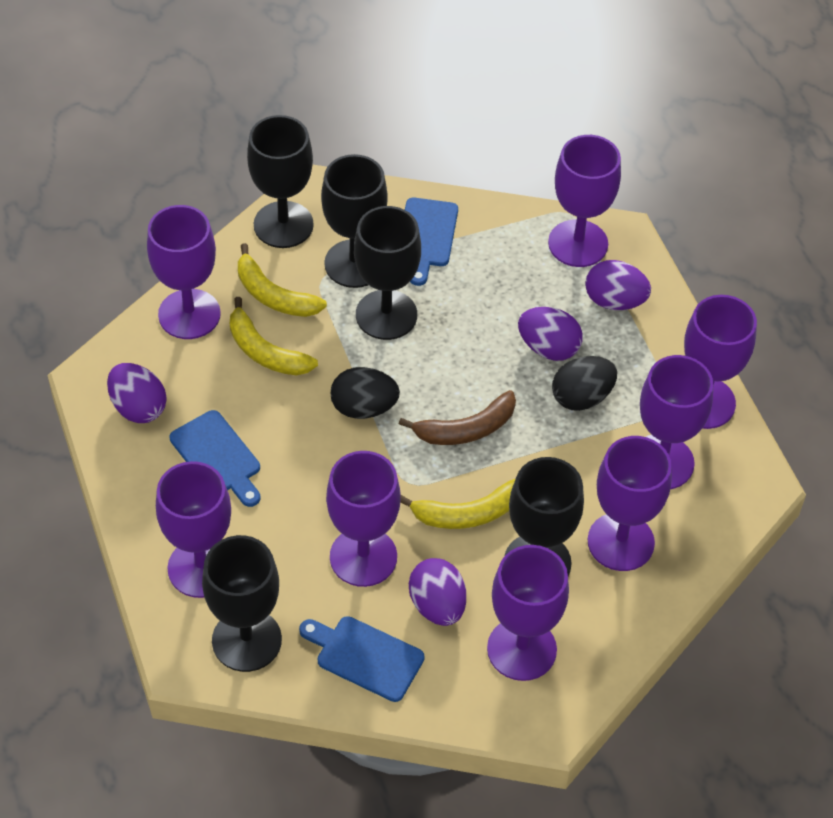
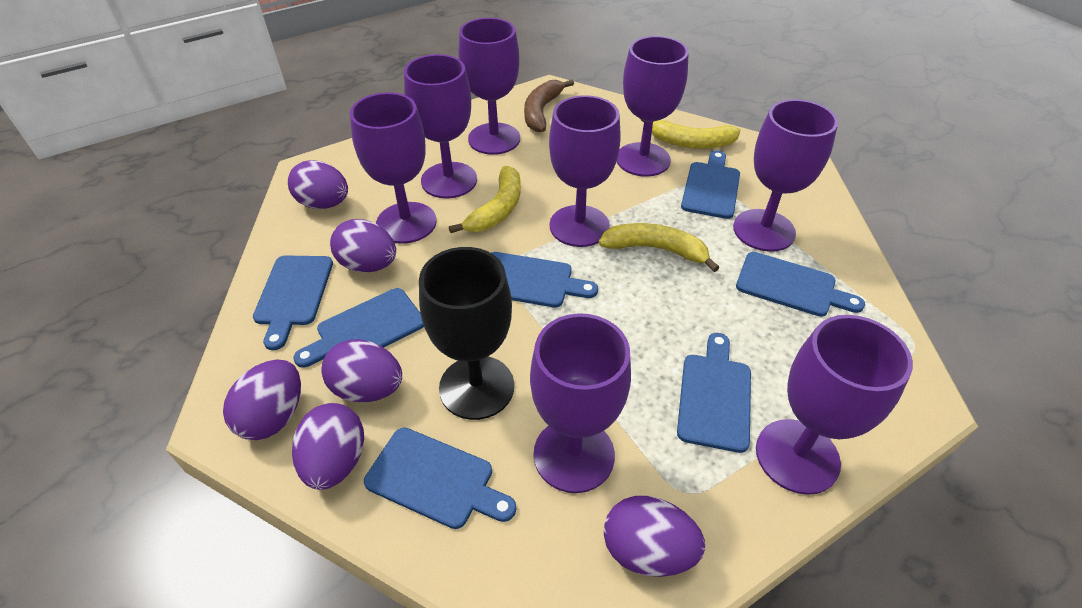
black egg: [331,367,400,419] [552,356,617,411] = 2 -> none = 0
black goblet: [202,535,282,672] [247,115,314,248] [321,154,388,288] [354,206,421,340] [505,457,584,576] = 5 -> [419,247,514,420] = 1
blue cutting board: [170,410,260,507] [299,616,425,702] [405,198,458,286] = 3 -> [253,256,333,350] [293,288,424,368] [364,427,516,529] [491,252,598,308] [677,333,751,453] [681,150,740,219] [736,252,865,317] = 7
purple egg: [107,363,166,423] [409,558,466,626] [518,307,583,361] [585,260,651,310] = 4 -> [223,359,301,440] [288,160,348,209] [292,403,364,490] [321,339,402,402] [330,219,396,272] [604,496,705,577] = 6

